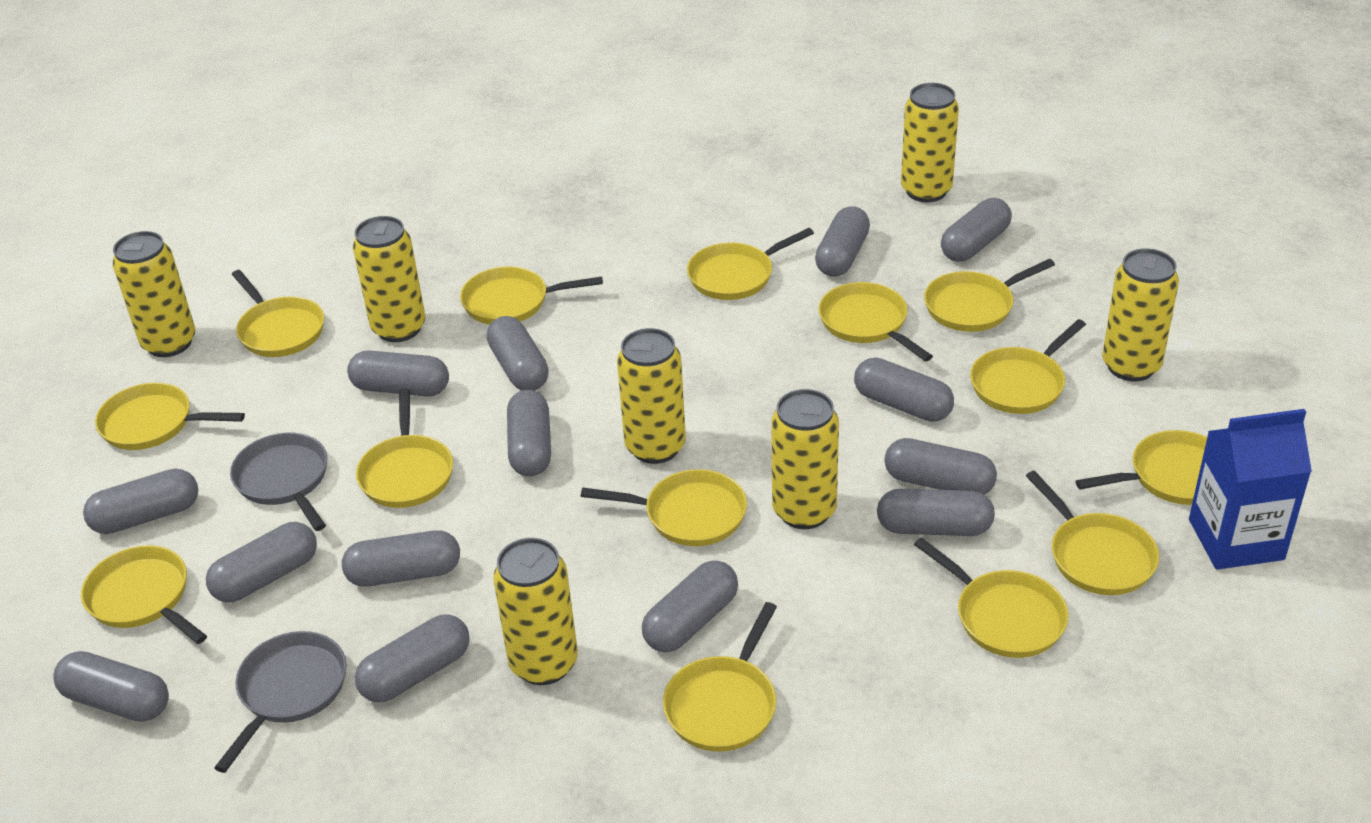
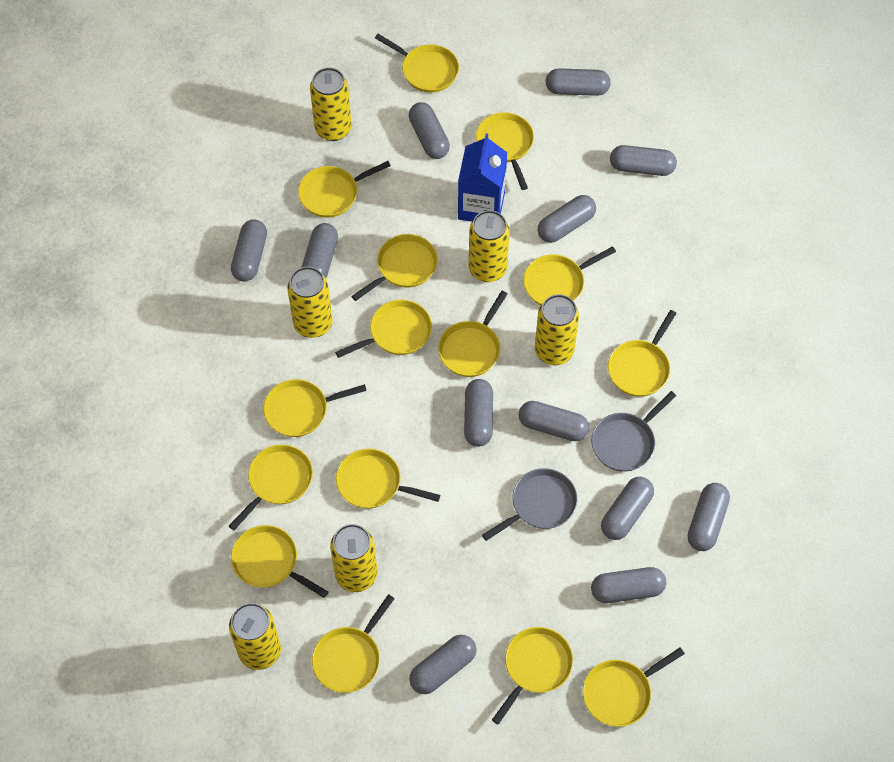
grey capsule: [53,651,169,722] [83,469,198,534] [206,522,317,602] [342,530,460,587] [347,350,449,396] [355,614,470,702] [487,316,549,391] [507,390,551,476] [642,560,738,653] [815,206,870,277] [854,357,954,422] [877,489,995,536] [884,438,997,495] [941,198,1012,262] = 14 -> [231,219,267,282] [302,223,338,278] [409,102,450,159] [409,635,477,694] [464,379,493,447] [519,401,589,441] [537,195,596,243] [546,68,611,96] [591,567,666,603] [601,477,654,540] [610,145,677,176] [688,483,730,551] = 12
yellow can: [113,231,195,357] [353,216,426,342] [493,538,578,685] [617,328,686,464] [771,389,839,529] [901,83,959,202] [1102,249,1179,381] = 7 -> [229,603,281,670] [287,267,332,338] [310,67,352,141] [330,524,377,592] [469,210,510,282] [535,294,579,365] = 6
yellow pan: [81,545,207,644] [95,383,245,450] [232,270,324,357] [356,389,453,508] [460,266,603,325] [581,469,747,546] [663,602,777,752] [687,228,814,300] [819,282,933,361] [914,537,1069,658] [924,259,1055,332] [970,319,1086,414] [1026,471,1159,595] [1075,430,1207,505] = 14 -> [229,445,313,530] [231,525,328,598] [263,379,367,437] [298,161,391,218] [312,594,395,693] [335,300,432,358] [336,449,440,509] [351,234,438,301] [375,34,459,93] [438,291,508,377] [476,112,534,190] [492,627,573,725] [523,246,616,305] [583,648,685,727] [608,310,677,397] = 15

